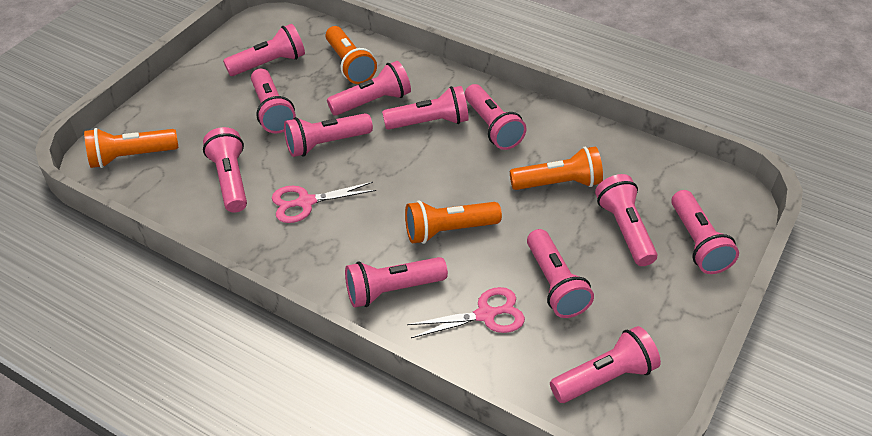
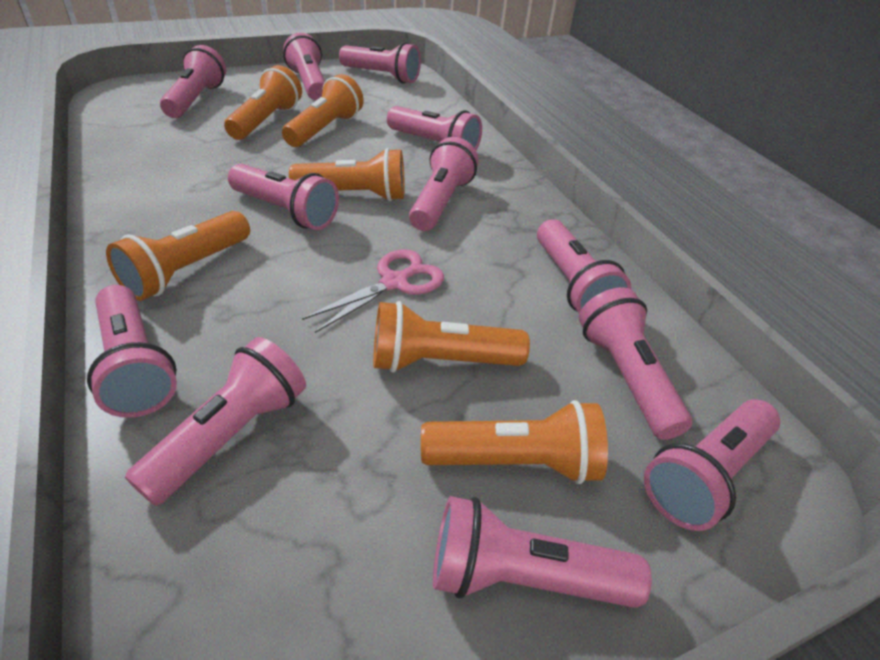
orange flashlight: [84,128,179,168] [326,26,377,84] [405,201,502,244] [510,146,603,190] = 4 -> [106,211,250,301] [224,65,302,140] [282,74,364,147] [289,148,405,201] [373,301,530,372] [421,400,608,484] = 6
pink scissors: [272,182,376,223] [407,287,525,338] = 2 -> [302,249,444,333] = 1

